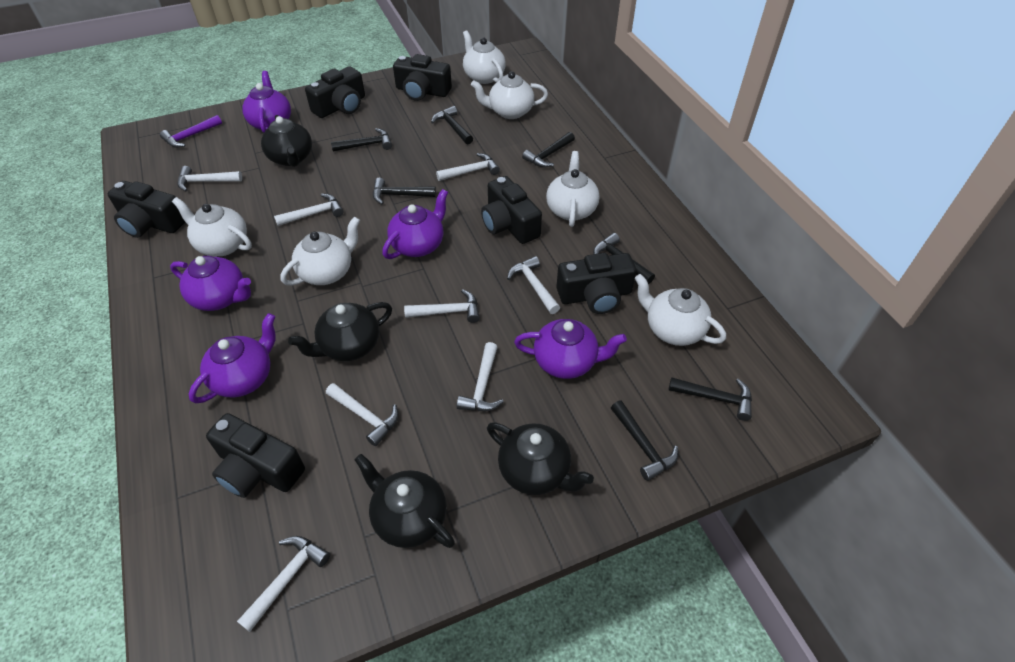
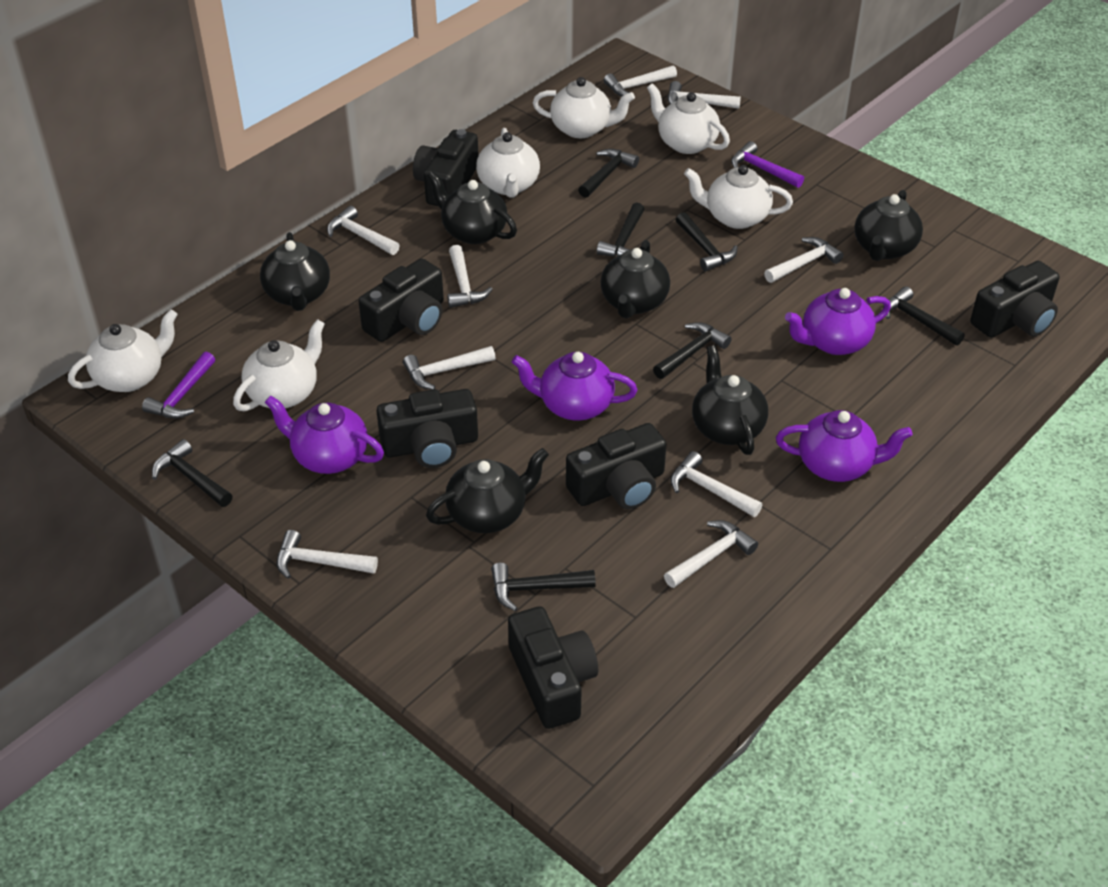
black teapot: [261,115,312,167] [288,302,392,361] [354,454,455,548] [487,423,594,495] = 4 -> [260,232,330,311] [426,448,549,533] [427,170,517,244] [601,240,670,318] [692,345,768,455] [855,190,923,261] = 6
purple hammer: [160,115,222,148] = 1 -> [142,352,215,419] [731,141,804,188] = 2
purple teapot: [170,256,251,311] [189,313,276,404] [242,71,291,133] [382,189,448,259] [514,319,627,379] = 5 -> [265,395,384,474] [512,352,638,421] [776,410,913,482] [785,288,891,355] = 4
white hammer: [177,166,242,191] [237,536,330,632] [274,193,343,226] [326,383,399,446] [404,289,480,323] [436,153,500,181] [457,342,504,411] [507,256,560,314] = 8 -> [276,530,378,579] [327,206,400,255] [403,346,496,390] [447,245,493,308] [604,65,677,97] [664,520,758,588] [668,81,741,109] [670,451,762,517] [764,237,844,283] = 9

